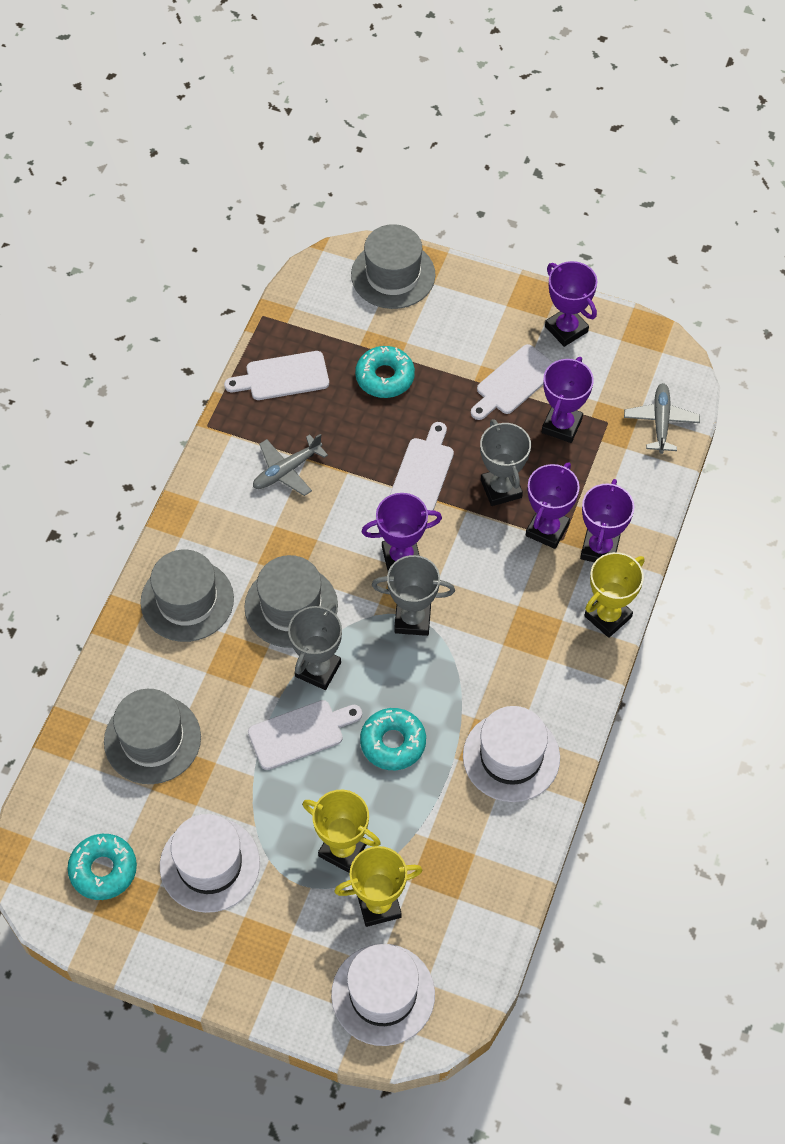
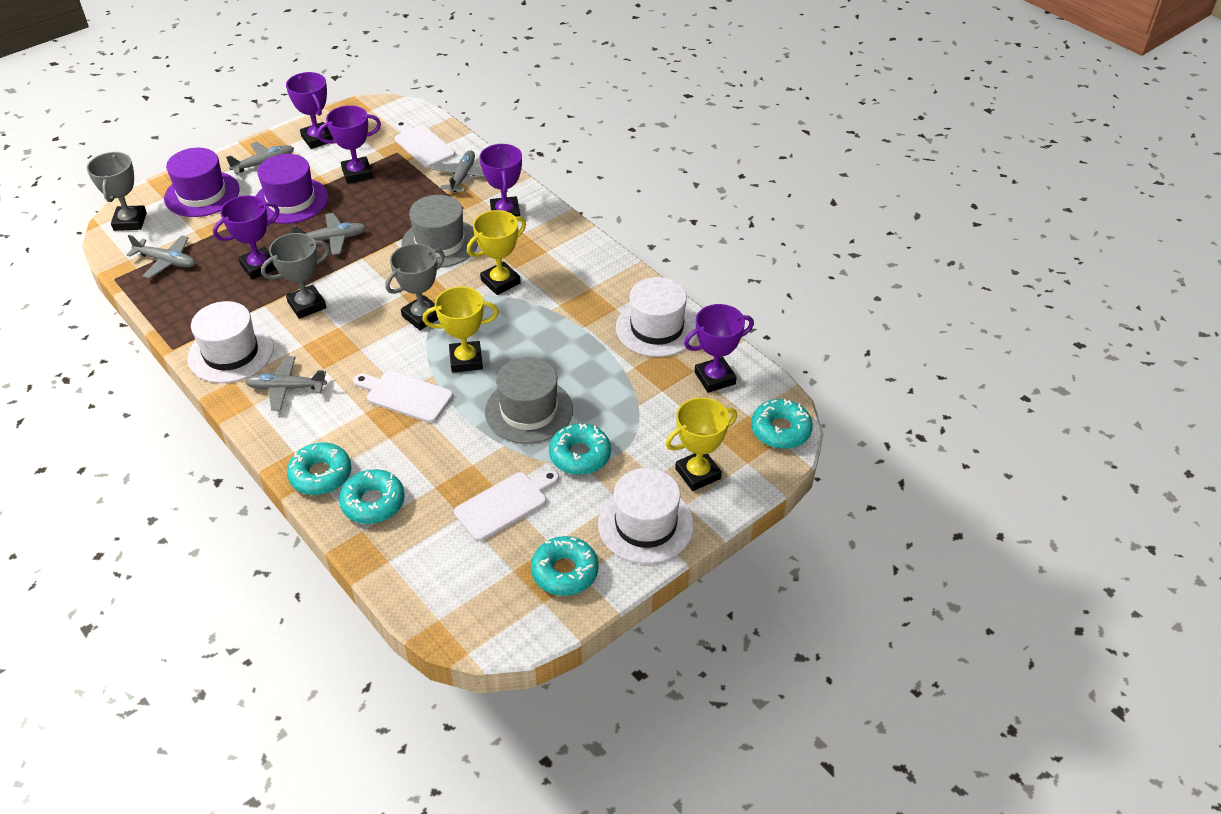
grey hat: [104,689,201,784] [141,550,234,642] [244,555,338,648] [351,224,436,309] = 4 -> [401,195,478,268] [485,357,573,444] = 2
grey plane: [253,434,328,496] [624,383,700,454] = 2 -> [127,235,195,279] [226,142,294,174] [245,356,327,411] [291,213,367,255] [432,150,485,193] = 5
purple hat: none = 0 -> [164,148,240,217] [256,154,328,224] = 2
turquoise donut: [67,834,137,900] [355,346,415,398] [360,708,426,770] = 3 -> [287,443,351,495] [339,469,405,524] [531,536,599,596] [549,423,611,475] [751,399,813,449] = 5
white cutting board: [224,351,329,400] [248,700,362,770] [390,422,454,511] [471,344,553,420] = 4 -> [353,371,453,423] [395,120,455,167] [454,470,559,541] = 3

